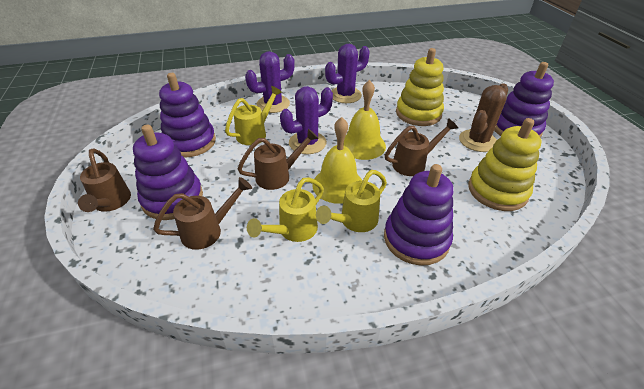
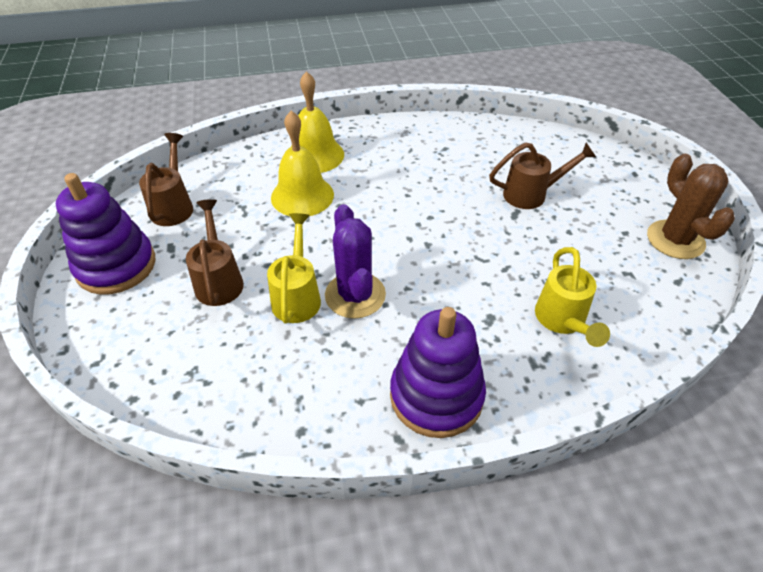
brown watering can: [78,148,131,212] [153,177,252,250] [238,129,319,190] [385,118,458,176] = 4 -> [139,133,193,226] [186,199,244,306] [489,142,596,209] = 3
purple cactus: [245,51,295,113] [280,86,333,154] [325,44,370,103] = 3 -> [325,204,386,319] = 1
purple stacking toy: [133,125,203,220] [159,73,216,158] [384,164,453,266] [494,62,554,138] = 4 -> [56,173,156,295] [390,307,486,438] = 2
yellow stacking toy: [396,48,444,126] [469,118,542,211] = 2 -> none = 0
yellow watering can: [225,86,282,145] [247,177,324,242] [316,170,387,232] = 3 -> [267,213,321,324] [535,247,610,347] = 2

